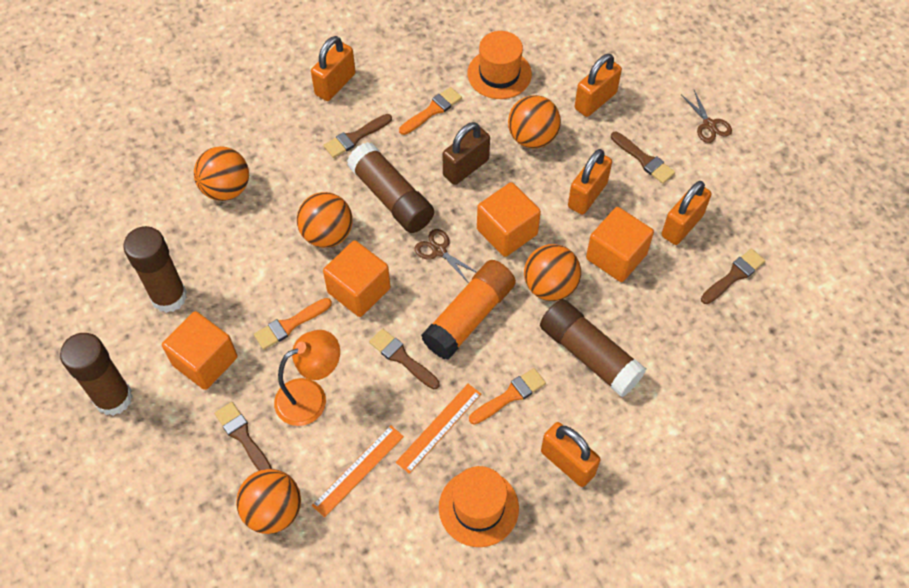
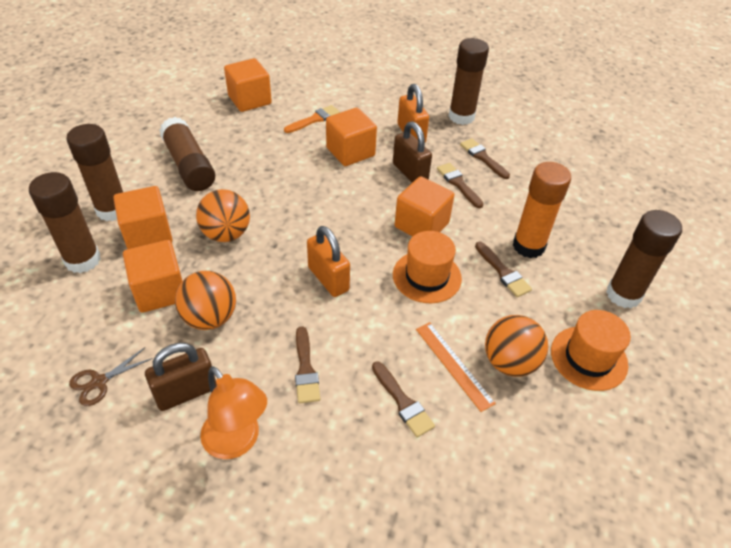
brown glue stick: [60,333,133,416] [123,226,187,313] [347,142,434,233] [540,299,646,397] = 4 -> [29,172,101,273] [66,124,123,221] [160,117,215,191] [449,38,489,125] [606,210,682,308] = 5
brown padlock: [443,122,490,185] = 1 -> [145,343,217,411] [393,122,432,183] = 2
brown scissors: [414,229,477,283] [682,90,732,143] = 2 -> [69,348,153,406] = 1
orange ball: [194,146,249,201] [236,469,301,534] [297,192,353,248] [508,95,561,149] [524,244,581,301] = 5 -> [175,271,236,330] [196,189,250,242] [485,315,548,377] = 3
orange brush: [254,298,332,350] [399,87,462,135] [469,368,546,425] = 3 -> [284,105,340,133] = 1
orange cube: [162,311,237,390] [323,241,390,317] [477,182,541,257] [586,207,654,282] = 4 -> [113,186,173,249] [123,240,183,313] [224,58,272,112] [326,107,377,166] [395,176,454,236] = 5
orange padlock: [311,36,356,101] [541,422,600,487] [568,149,612,215] [575,54,622,117] [662,181,712,245] = 5 -> [307,226,350,297] [397,84,429,143] = 2
orange ruler: [312,425,404,517] [396,384,481,474] = 2 -> [416,322,496,412] = 1

